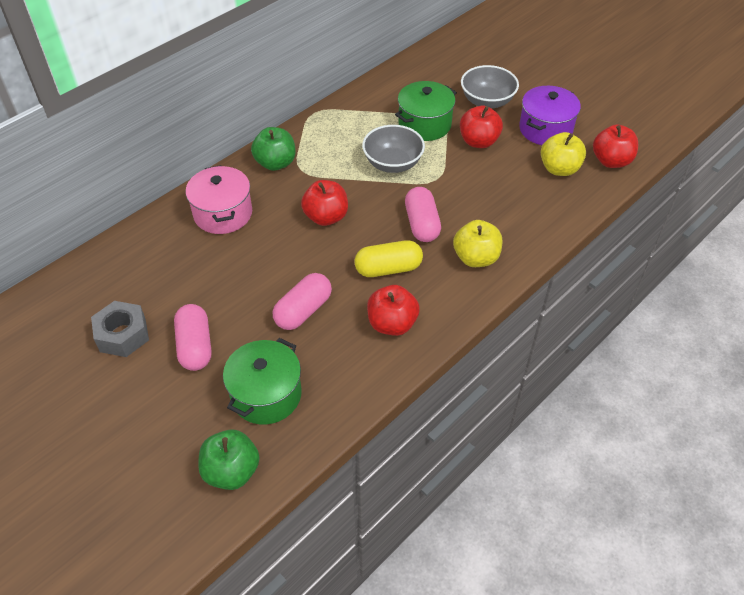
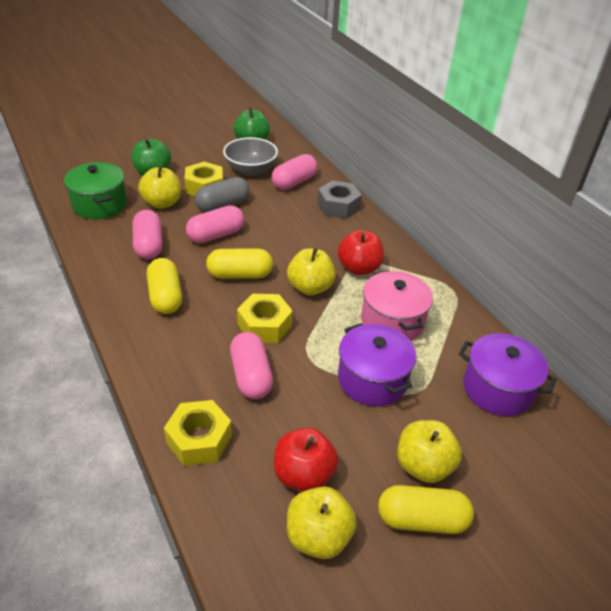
green pot: [223,338,302,425] [395,81,457,141] = 2 -> [64,162,127,219] = 1
grey bowl: [362,125,425,173] [461,65,519,109] = 2 -> [223,137,278,176] = 1
grey capsule: none = 0 -> [195,177,250,212] = 1
pink capsule: [174,304,211,371] [273,273,332,330] [405,187,441,242] = 3 -> [133,210,163,259] [186,205,244,243] [230,332,273,399] [272,154,318,190] = 4
purple pot: [519,86,581,145] = 1 -> [338,323,416,406] [459,333,557,416] = 2
red apple: [301,180,348,226] [367,285,420,336] [460,106,503,148] [593,125,638,168] = 4 -> [274,428,338,492] [337,230,384,275] = 2
yellow apple: [453,220,502,267] [541,132,586,176] = 2 -> [138,166,181,209] [287,248,336,295] [287,487,357,559] [397,420,462,483] = 4
yellow capsule: [354,240,423,277] = 1 -> [147,258,182,314] [206,249,273,279] [378,485,474,534] = 3
yellow nut: none = 0 -> [164,400,232,466] [184,162,223,196] [237,294,293,343] = 3

